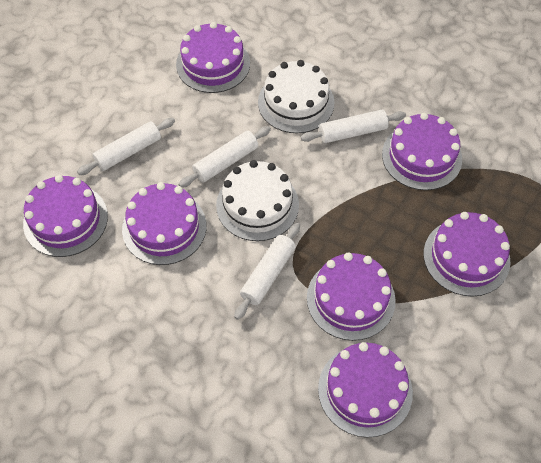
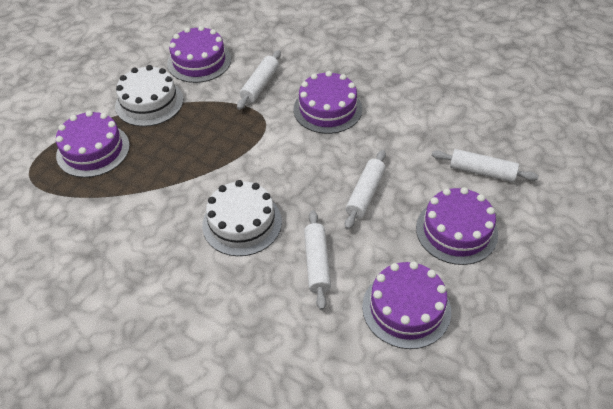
purple cake: [23,175,108,257] [122,182,207,265] [176,22,250,93] [307,253,396,341] [318,342,413,437] [382,113,462,190] [424,212,511,297] = 7 -> [56,111,130,178] [167,26,231,83] [293,71,362,134] [362,261,451,349] [416,187,498,265] = 5

